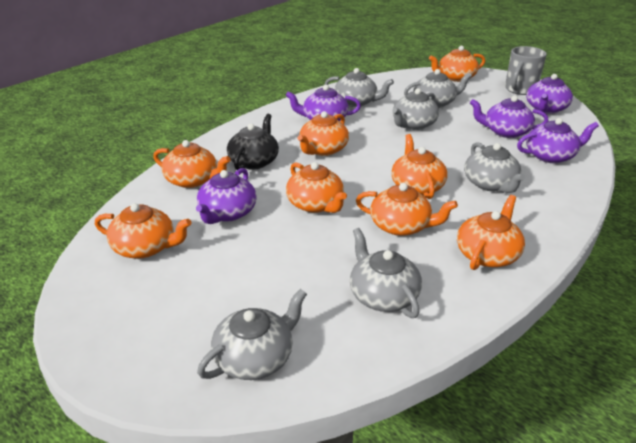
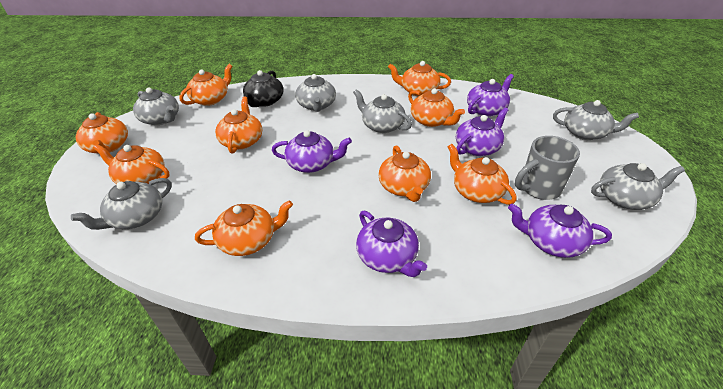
orange teapot: [95,203,191,258] [153,140,231,188] [286,162,347,213] [298,111,349,156] [356,183,458,236] [391,134,448,199] [429,46,485,82] [457,195,525,270] = 8 -> [76,112,128,153] [93,144,169,184] [180,64,232,106] [195,200,293,256] [215,97,262,153] [378,145,431,202] [388,61,451,96] [408,88,465,127] [448,144,516,205] = 9

